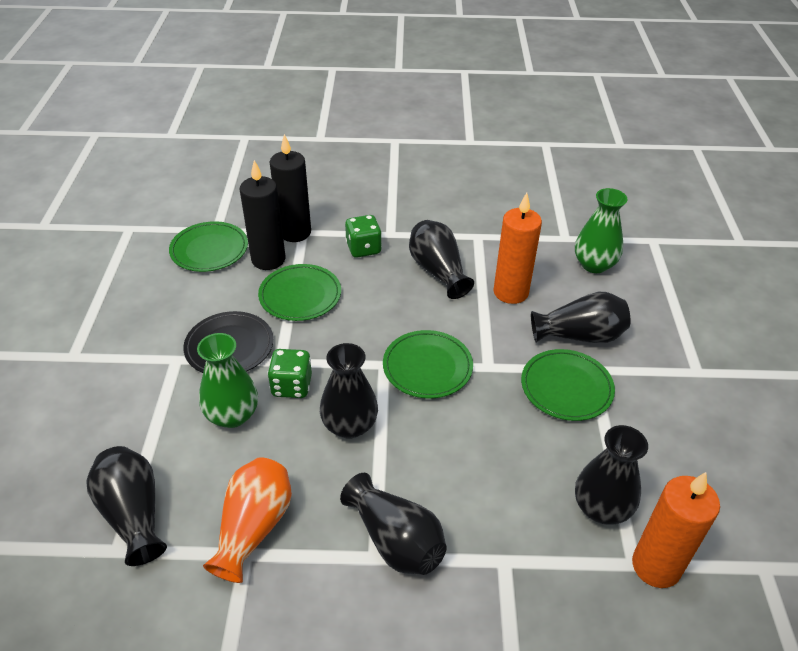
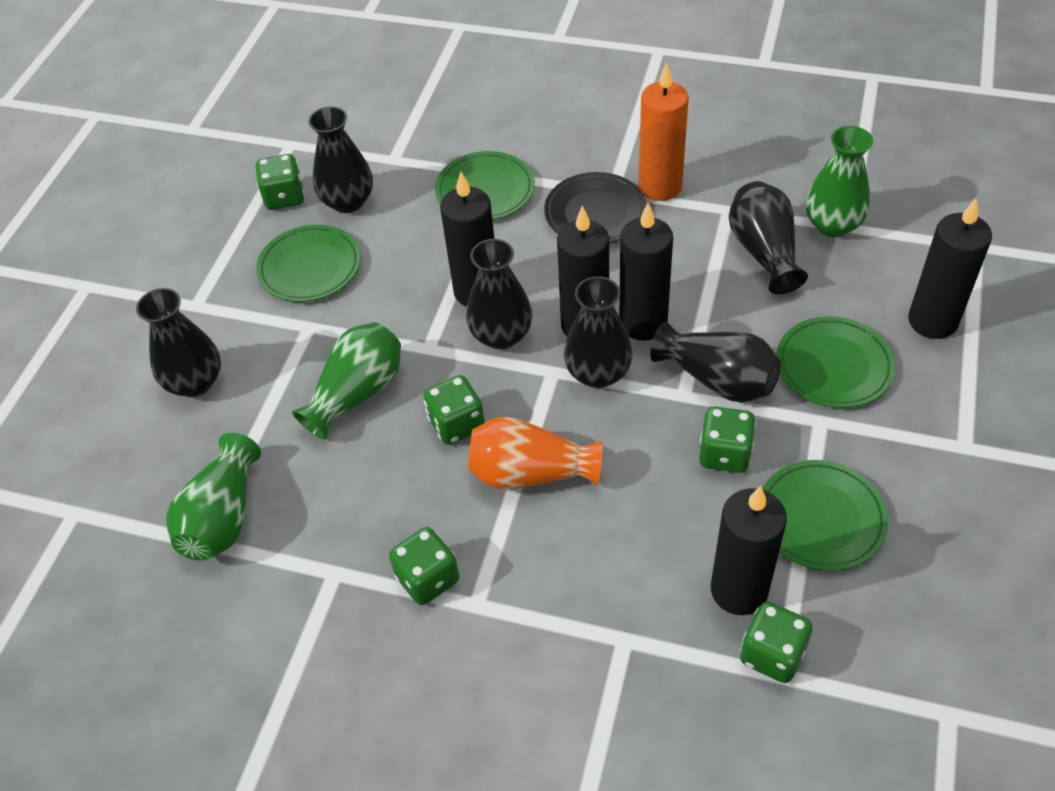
black candle: [240,160,286,270] [270,134,311,242] = 2 -> [440,172,494,307] [557,206,609,336] [619,203,673,341] [711,486,787,615] [908,198,992,339] = 5
green dice: [267,349,312,398] [345,215,382,258] = 2 -> [256,154,305,210] [389,527,459,605] [423,375,485,445] [699,407,756,473] [740,602,813,683] = 5
green vase: [197,333,258,428] [575,188,628,273] = 2 -> [166,433,261,561] [292,322,401,440] [806,126,873,237] = 3
orange candle: [493,193,542,304] [632,472,720,588] = 2 -> [638,62,689,201] = 1

